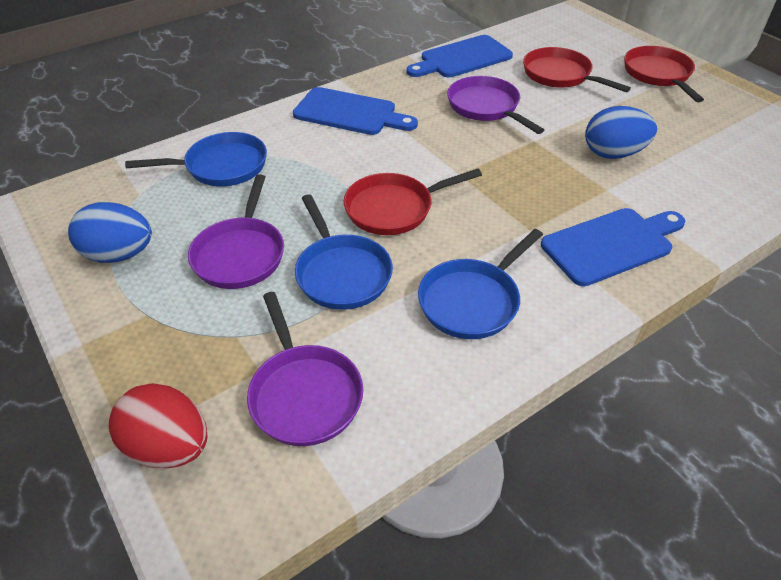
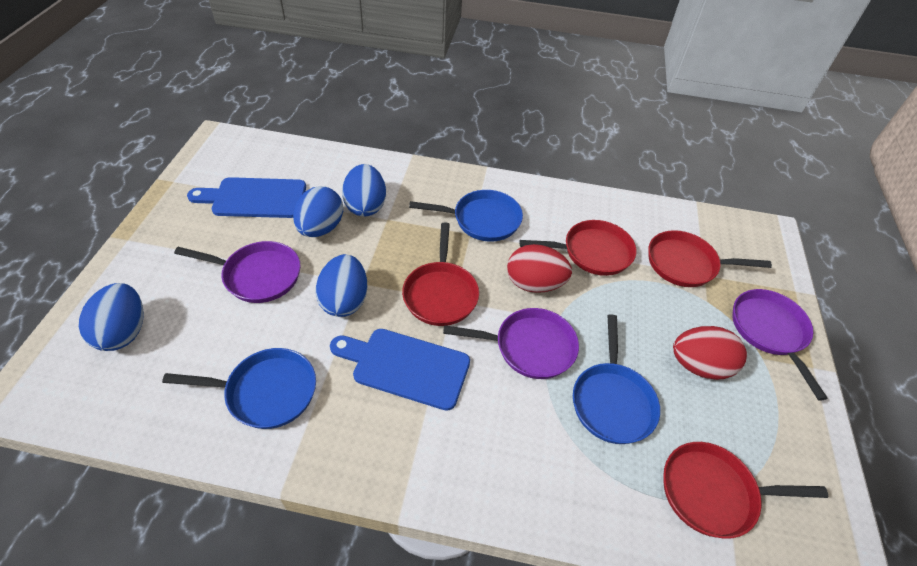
blue cutting board: [293,87,418,135] [407,35,513,78] [541,208,686,286] = 3 -> [187,177,306,218] [330,329,470,411] = 2
blue egg: [68,202,152,263] [585,106,657,159] = 2 -> [78,283,144,351] [293,186,343,237] [315,254,368,317] [342,164,386,217] = 4
red egg: [109,383,208,468] = 1 -> [507,244,572,293] [673,326,747,380] = 2
red pan: [344,169,482,235] [523,47,631,92] [624,46,704,102] = 3 -> [402,222,479,326] [520,220,636,276] [648,230,772,287] [663,442,828,539] = 4

